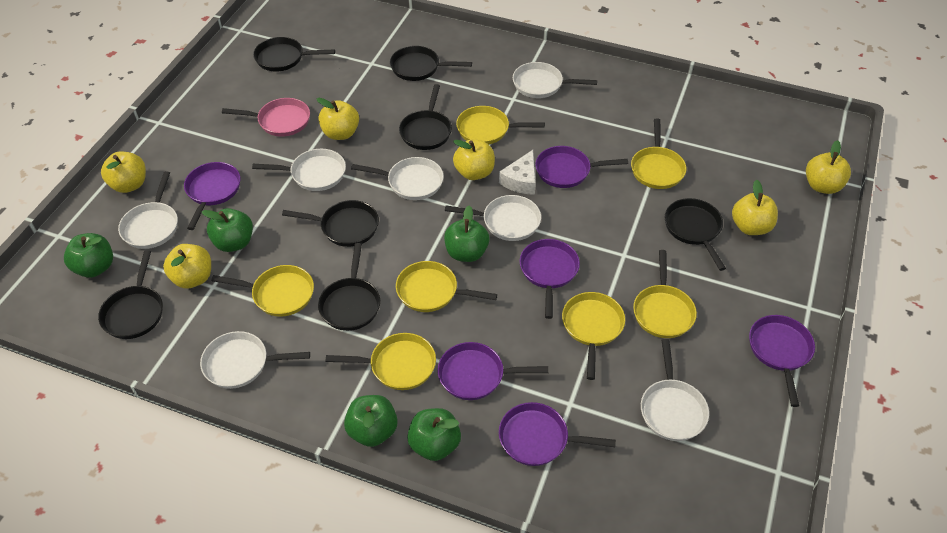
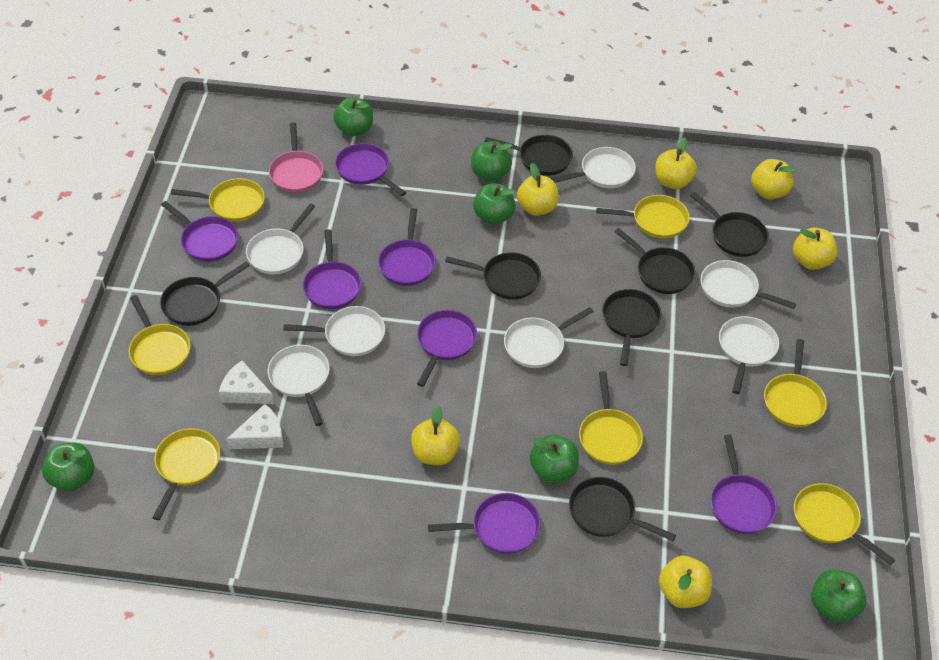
green apple: [64,233,113,278] [202,208,253,252] [344,395,398,447] [407,408,461,461] [444,205,489,262] = 5 -> [42,442,95,491] [333,97,373,136] [471,141,513,182] [473,184,516,225] [530,435,579,483] [811,569,867,622] = 6
purple pan: [184,162,240,230] [438,342,548,400] [499,402,616,466] [520,239,580,319] [535,146,628,188] [749,315,815,407] = 6 -> [161,201,238,262] [303,229,361,309] [335,143,406,196] [378,208,436,286] [417,310,477,387] [428,493,541,554] [711,435,777,534] = 7
white cheese: [499,150,536,195] = 1 -> [219,361,274,404] [226,404,284,449] = 2

